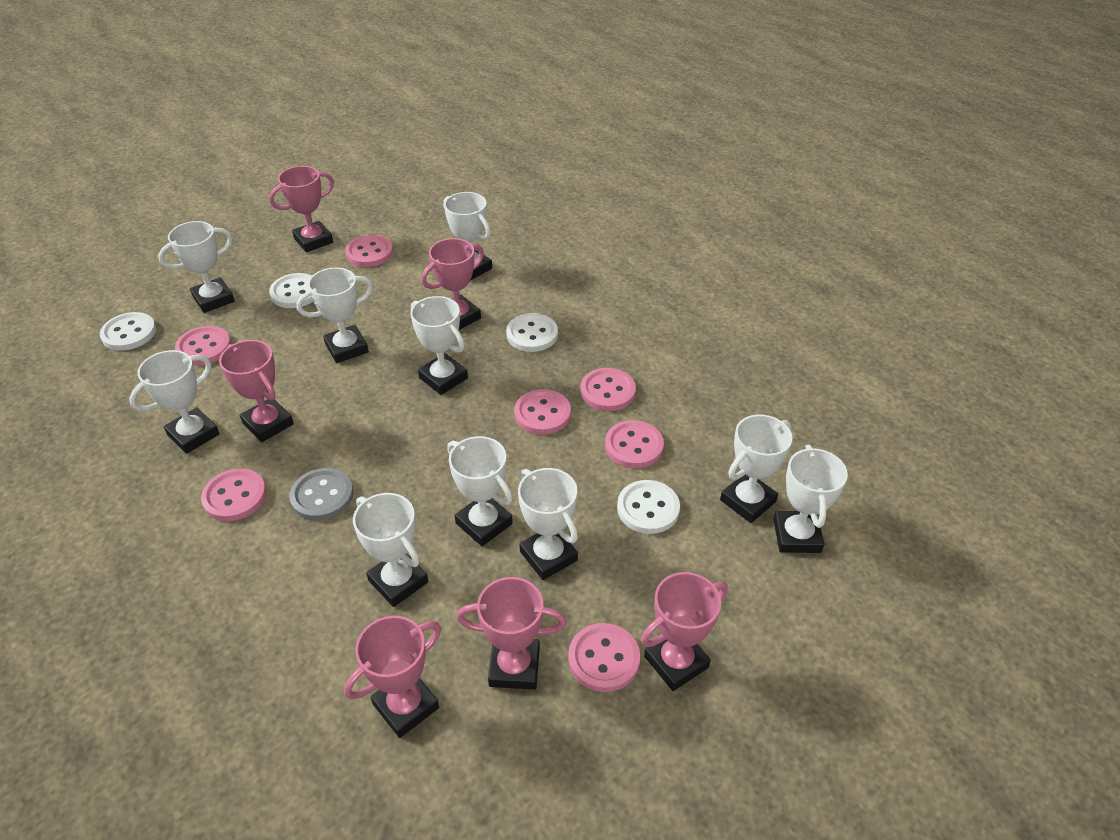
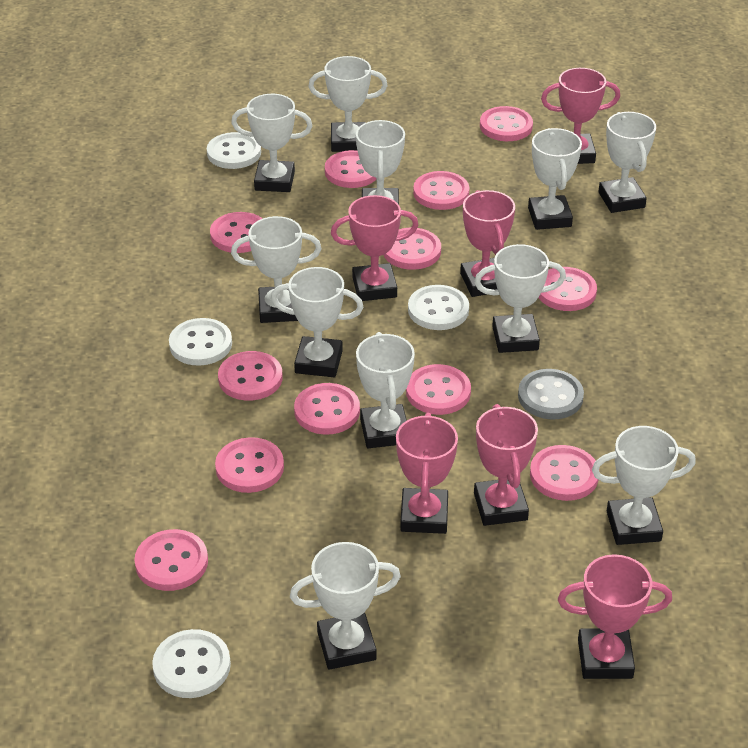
pink button: [175,326,231,365] [201,468,267,521] [345,235,393,267] [514,389,571,435] [568,623,640,692] [580,368,636,411] [605,420,664,468] = 7 -> [134,529,208,591] [210,212,263,253] [215,437,284,493] [218,351,283,401] [294,383,360,435] [325,150,376,188] [384,228,441,270] [406,364,471,415] [413,171,470,210] [480,106,533,141] [530,445,598,501] [538,267,597,311] = 12
white trophy: [129,350,220,454] [158,221,235,313] [297,267,373,363] [353,493,428,607] [410,296,468,395] [443,192,492,281] [447,436,513,546] [518,468,578,580] [720,414,792,523] [773,445,848,553] = 10 -> [231,94,312,192] [231,216,321,323] [271,267,363,377] [290,542,401,670] [309,56,388,152] [356,120,405,204] [356,332,415,448] [474,244,566,353] [528,128,582,230] [592,426,696,545] [598,112,656,213] = 11

